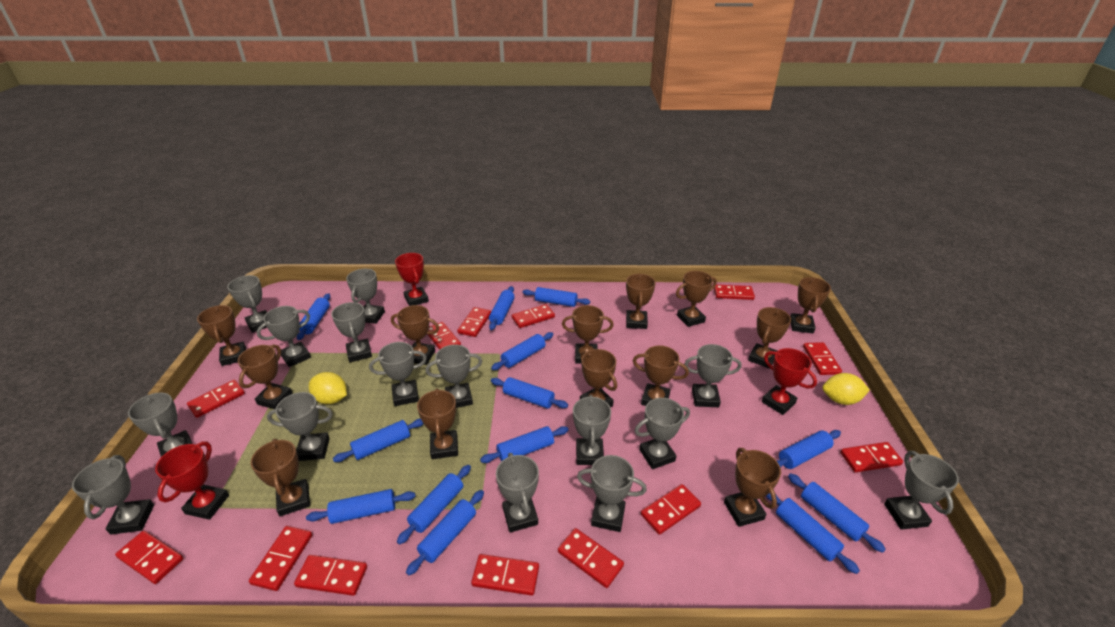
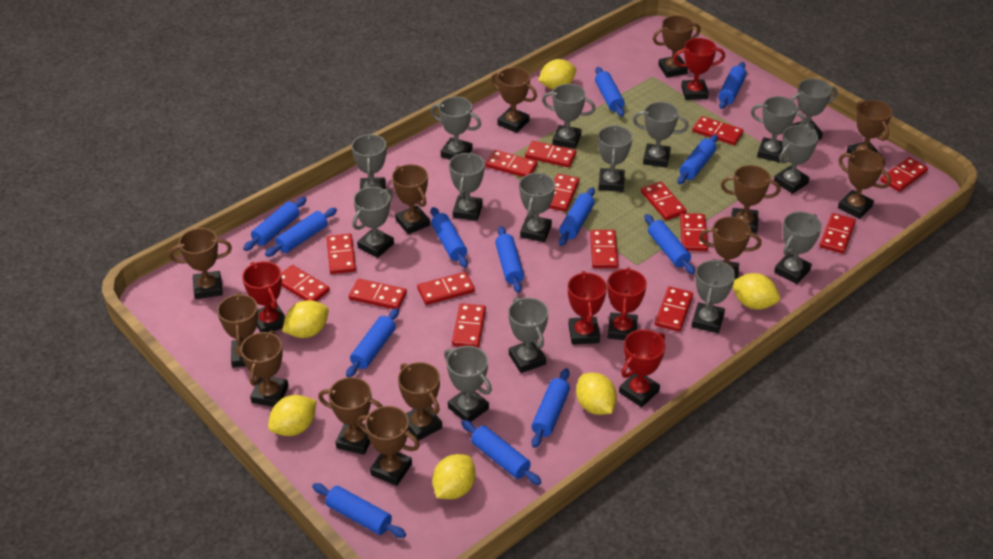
red domino: [115,531,183,584] [187,380,245,418] [249,526,312,591] [294,555,367,596] [427,322,461,350] [457,307,491,337] [471,554,539,596] [512,304,555,328] [558,528,624,588] [641,484,701,535] [714,285,755,300] [803,342,842,375] [840,442,903,472] = 13 -> [281,265,330,302] [326,234,356,274] [349,279,407,309] [417,272,475,305] [452,303,486,348] [485,150,538,177] [525,141,576,167] [549,174,579,212] [590,230,618,268] [641,182,686,220] [655,287,693,332] [680,213,708,251] [692,116,744,145] [820,213,856,254] [880,157,928,192] = 15
red trophy: [155,441,229,520] [395,253,429,306] [762,348,817,415] = 3 -> [242,261,285,332] [568,271,607,345] [607,267,647,340] [619,330,665,407] [673,38,725,100] = 5
yellow lemon: [309,372,347,404] [822,373,870,405] = 2 -> [268,395,317,436] [282,300,329,338] [432,454,476,499] [538,59,576,89] [576,373,617,415] [732,273,780,309] = 6

